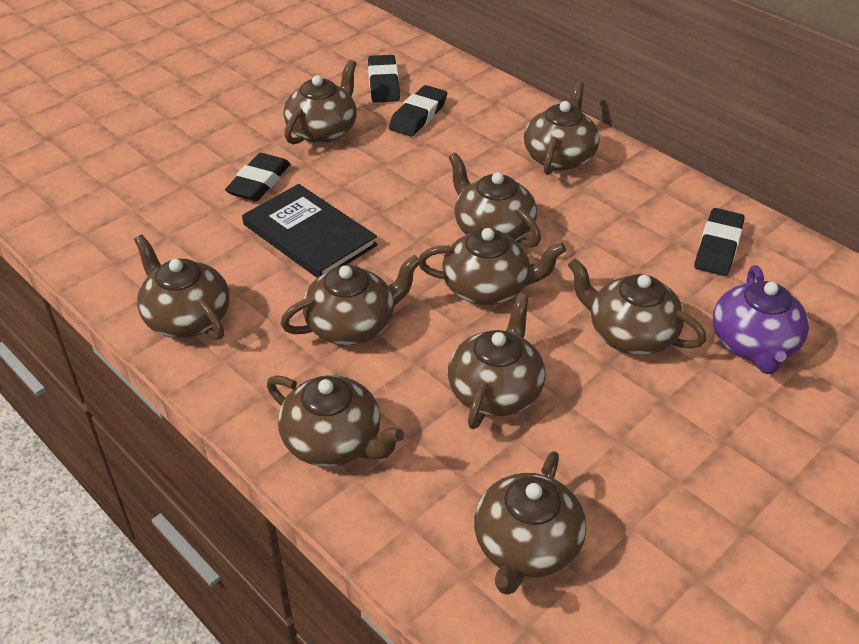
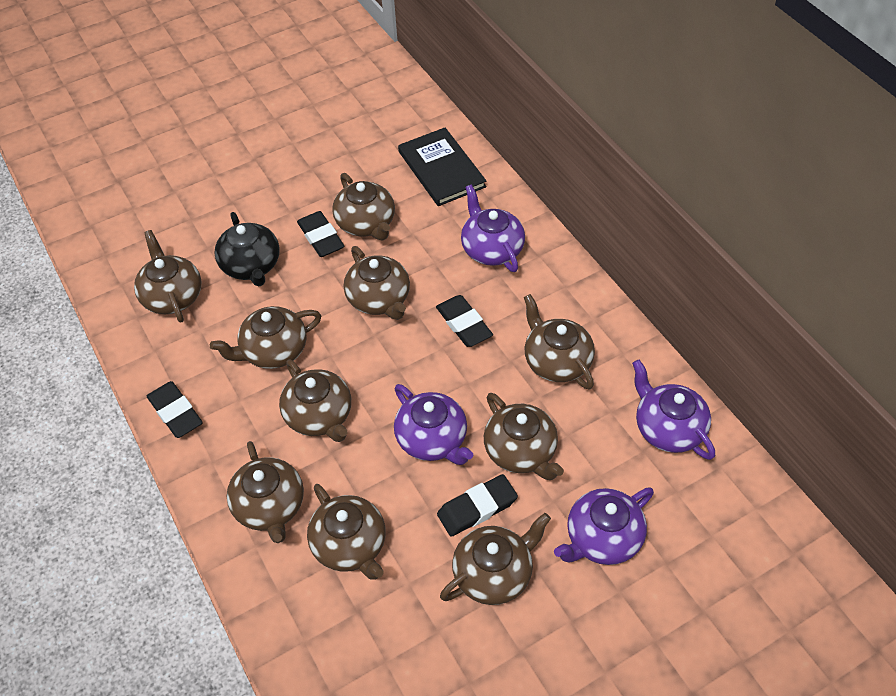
black teapot: none = 0 -> [214,212,280,286] = 1
purple teapot: [713,265,809,374] = 1 -> [394,384,473,465] [461,185,525,272] [554,487,654,565] [632,360,715,460] = 4

